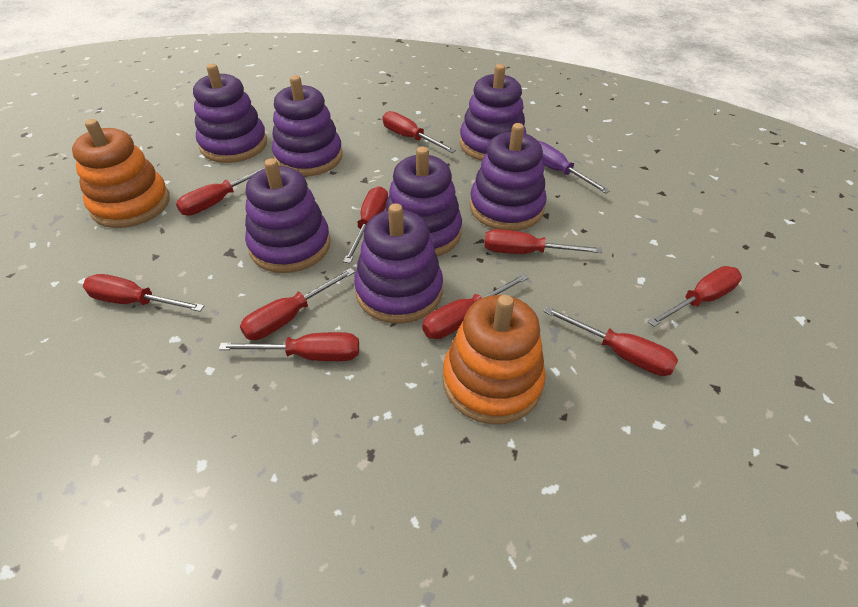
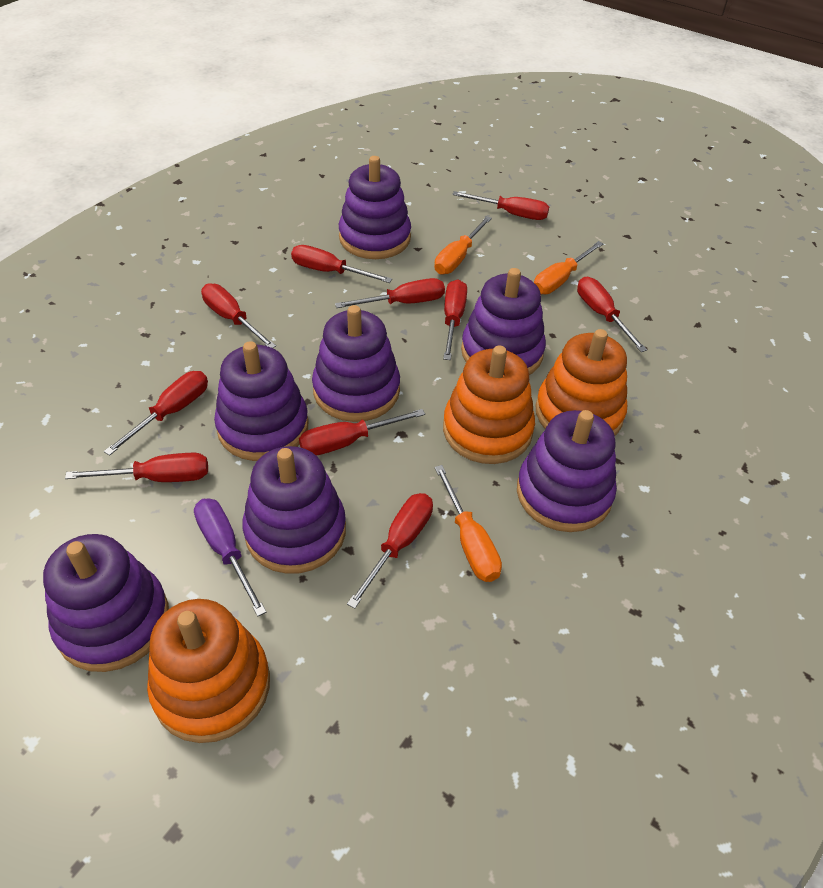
orange screwdriver: none = 0 -> [434,216,492,275] [434,465,502,582] [534,241,603,294] = 3
orange stacking toy: [72,119,170,228] [442,295,546,424] = 2 -> [147,599,270,743] [443,346,535,464] [536,329,627,436] = 3

